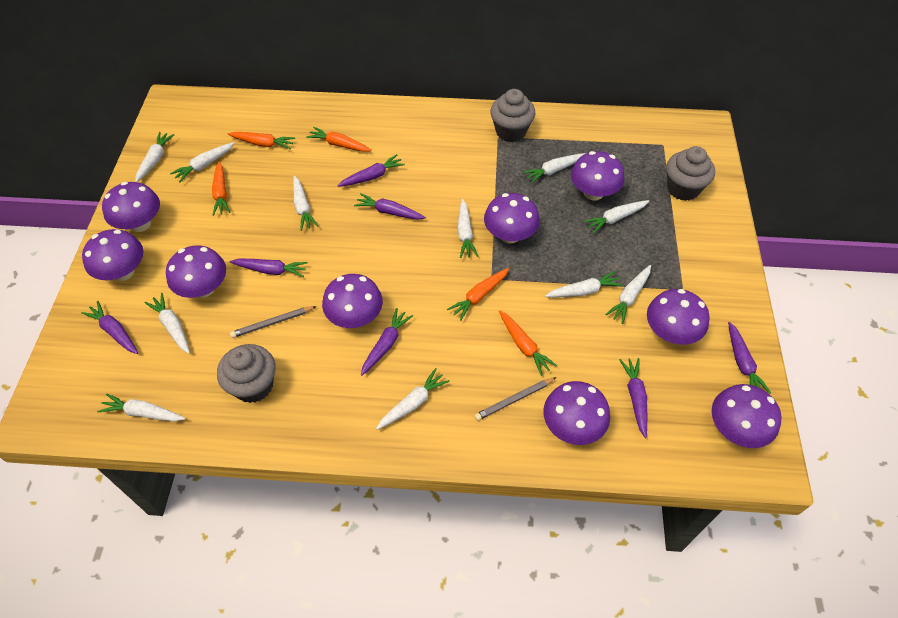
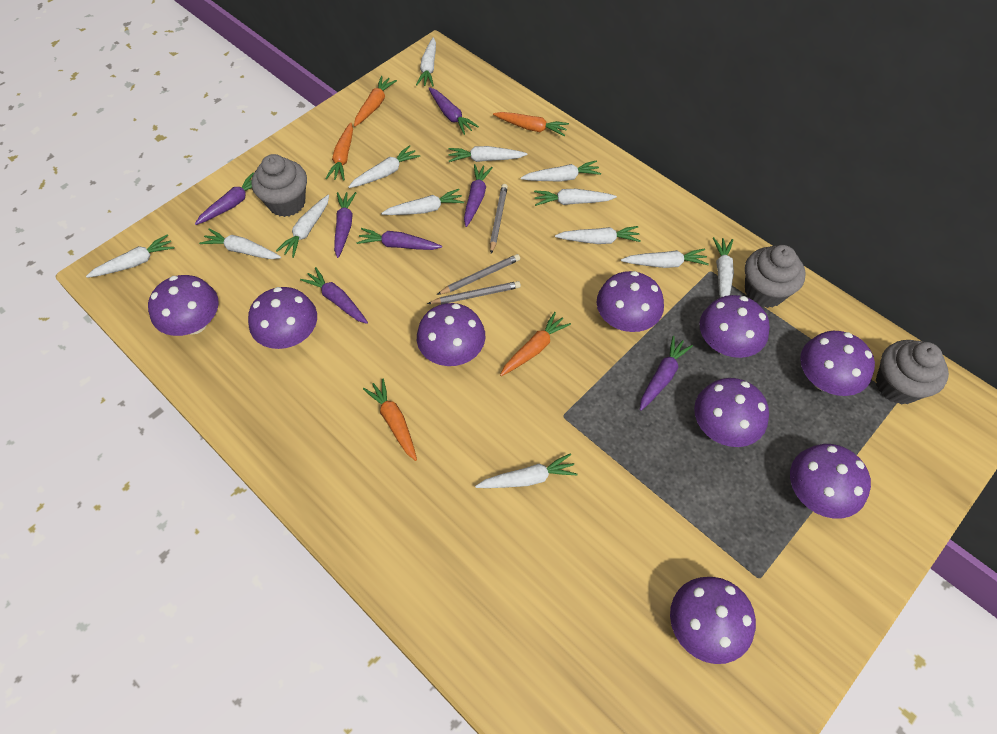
grey pencil: [230,306,317,338] [474,377,557,421] = 2 -> [427,281,521,304] [437,254,520,295] [490,184,508,254] = 3
white carrot: [97,393,185,421] [135,132,174,182] [145,293,190,354] [170,142,235,182] [293,176,318,231] [376,368,450,430] [457,199,478,258] [522,153,586,184] [545,271,623,297] [583,200,649,234] [605,265,651,324] = 11 -> [86,234,174,278] [199,229,281,259] [276,195,329,258] [348,145,420,188] [381,189,464,215] [416,37,436,86] [449,146,528,162] [475,453,578,488] [521,160,601,181] [534,189,617,206] [555,226,641,244] [621,248,709,268] [713,237,734,298] = 13

